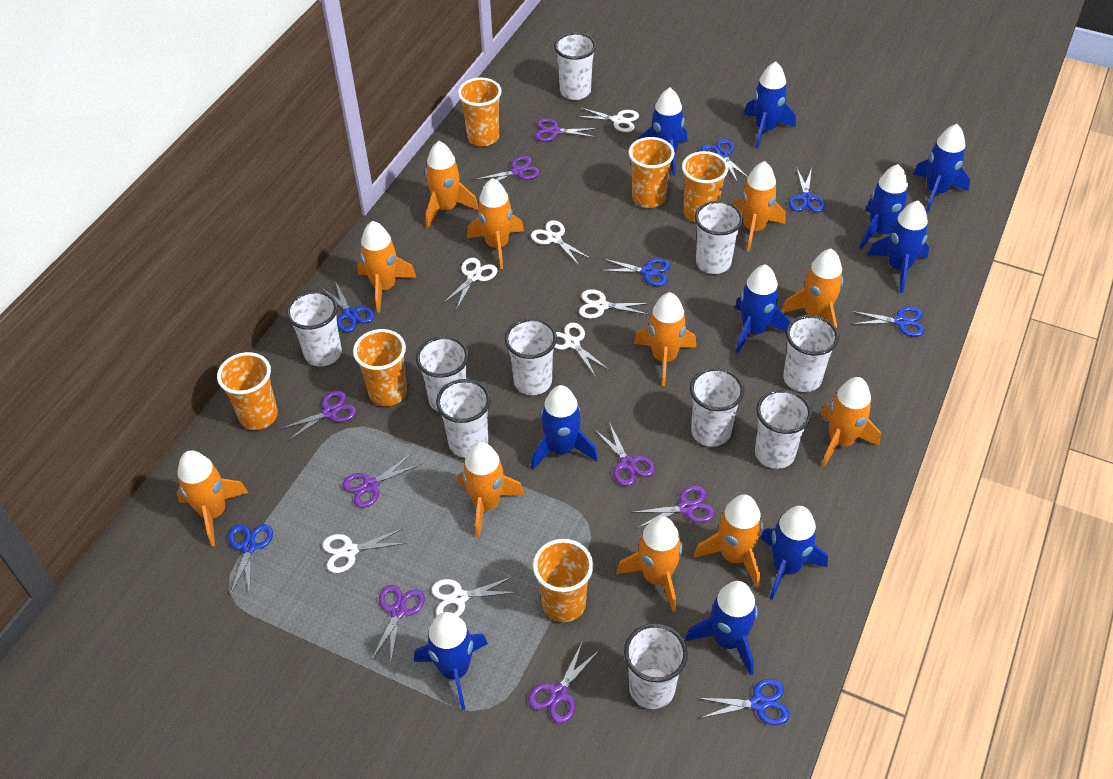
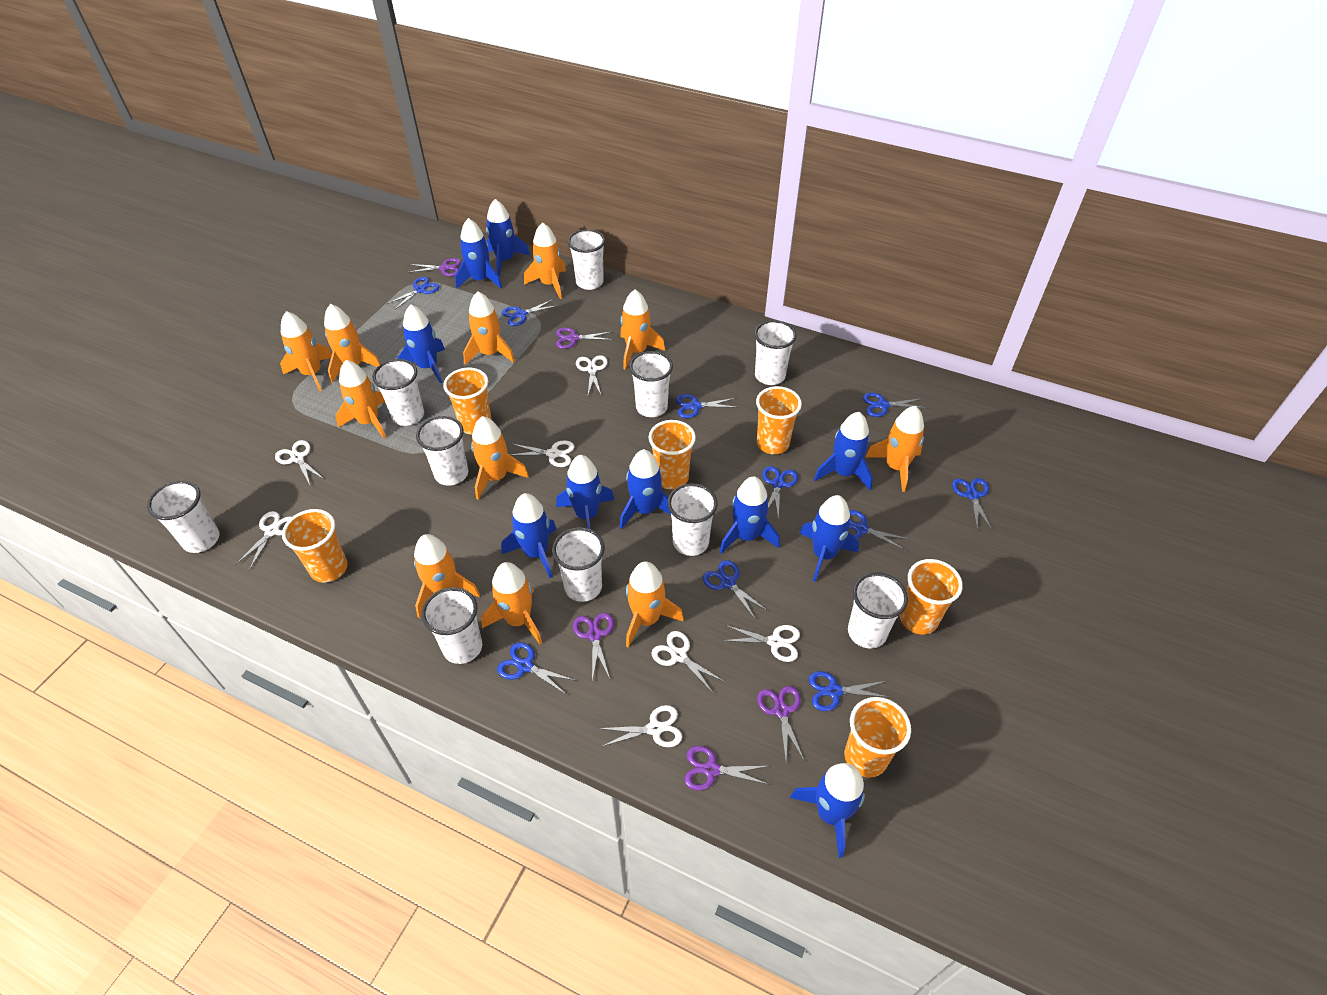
blue scissors: [228,524,273,596] [322,281,374,332] [600,258,670,286] [697,679,790,725] [701,139,748,183] [789,168,825,212] [851,306,925,337] = 7 -> [387,277,440,309] [497,642,576,695] [502,299,559,326] [676,394,738,418] [703,560,768,620] [762,466,798,520] [809,671,889,711] [849,510,909,550] [863,393,927,417] [952,478,993,531] = 10
purple scissors: [280,391,356,442] [342,453,421,508] [371,585,425,665] [474,156,540,189] [528,643,598,723] [535,119,598,141] [594,422,655,486] [631,485,715,528] = 8 -> [407,258,461,276] [556,328,613,349] [573,613,614,680] [685,746,768,790] [757,686,805,762] = 5

